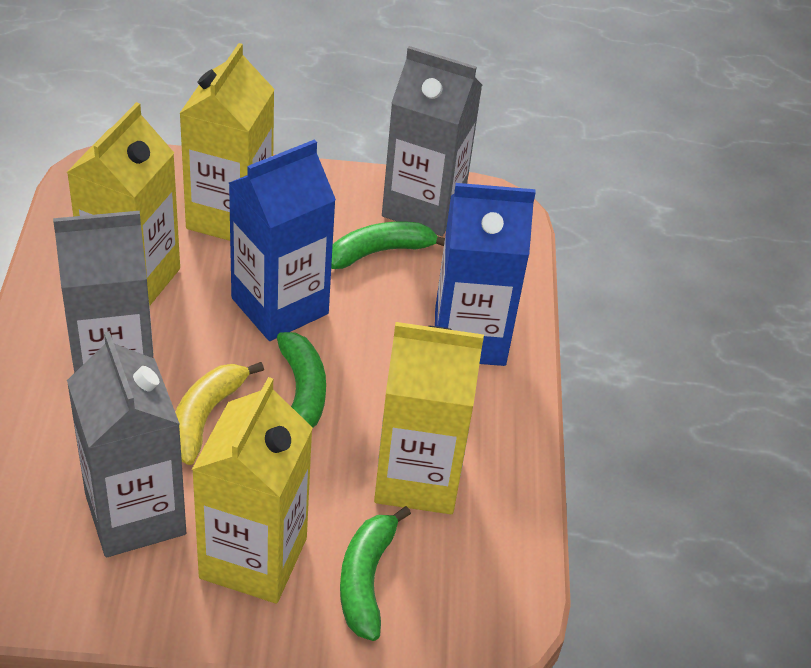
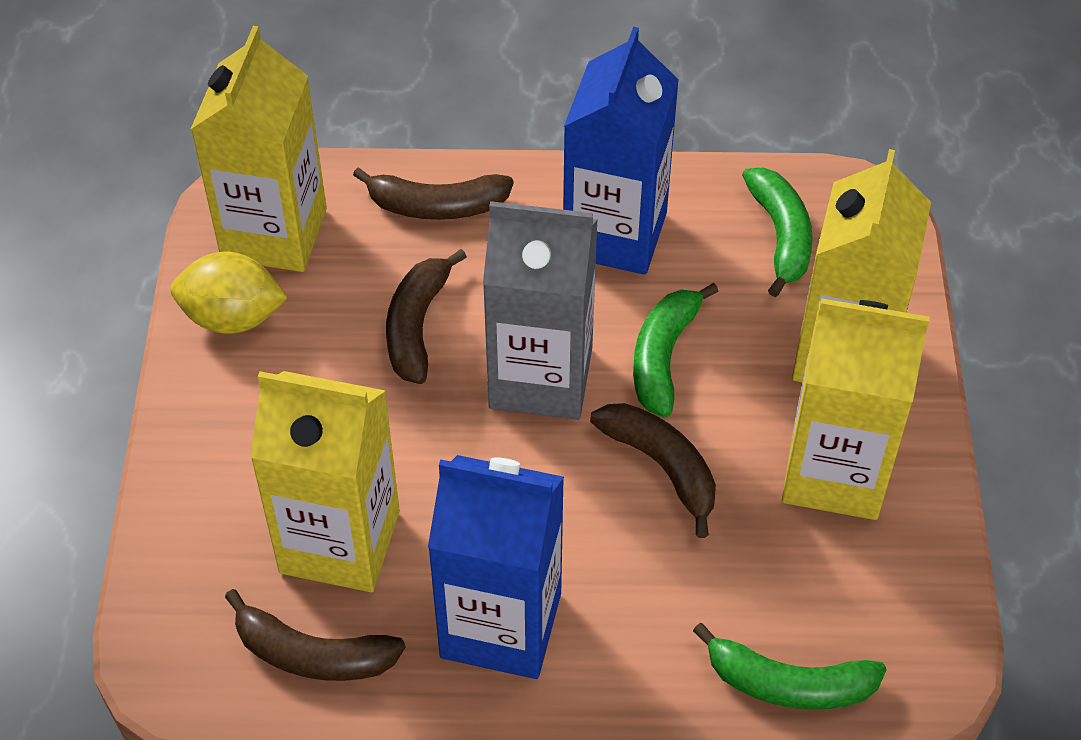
brown banana: none = 0 -> [225,589,406,681] [353,167,514,220] [386,249,467,384] [590,403,716,538] = 4
grey carton: [53,211,154,373] [67,331,186,557] [382,46,482,236] = 3 -> [483,201,598,420] = 1
yellow banana: [175,362,264,465] = 1 -> none = 0
yellow lemon: none = 0 -> [170,252,288,334] = 1

